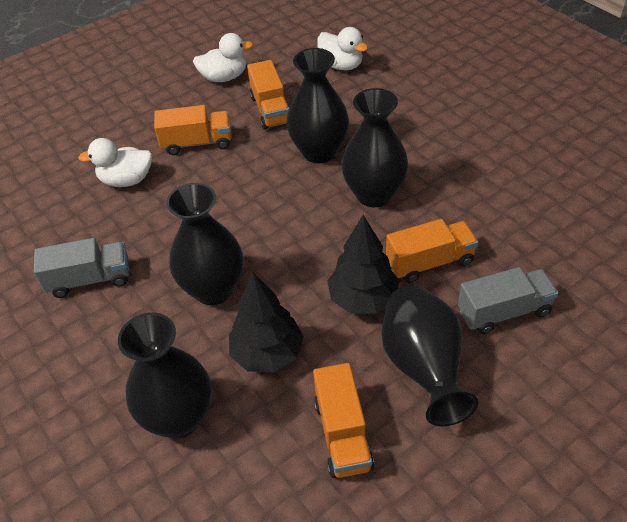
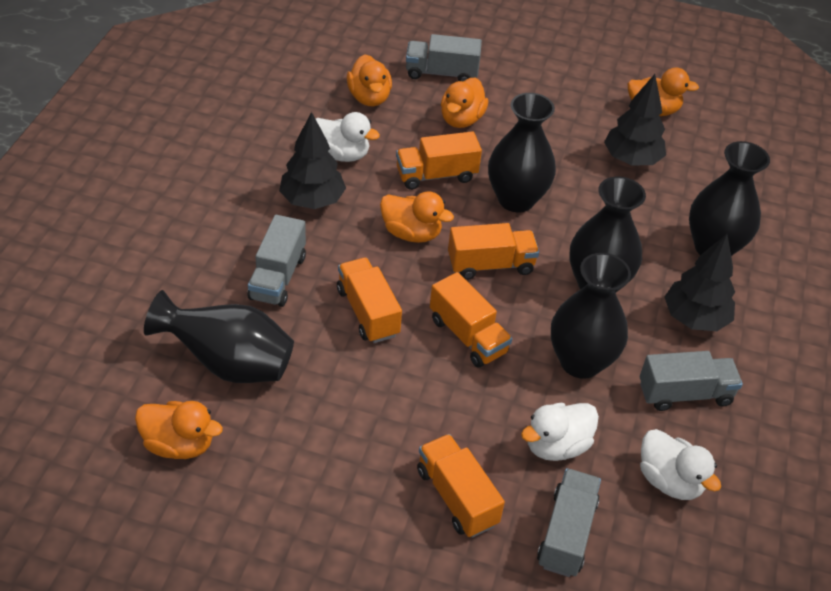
black tree: [229,273,304,372] [327,215,399,313] = 2 -> [279,112,346,209] [604,74,666,166] [664,234,735,331] = 3
grey truck: [34,238,129,298] [458,267,559,334] = 2 -> [247,215,306,307] [406,34,482,81] [537,468,601,577] [640,351,743,411] = 4
orange duck: none = 0 -> [135,401,223,459] [347,54,392,106] [380,191,454,243] [441,78,489,128] [628,67,699,116] = 5
orange truck: [154,105,232,155] [247,60,289,130] [313,363,374,478] [386,219,478,283] = 4 -> [337,257,402,343] [396,131,482,190] [417,434,505,538] [430,272,512,368] [448,223,539,280] = 5

